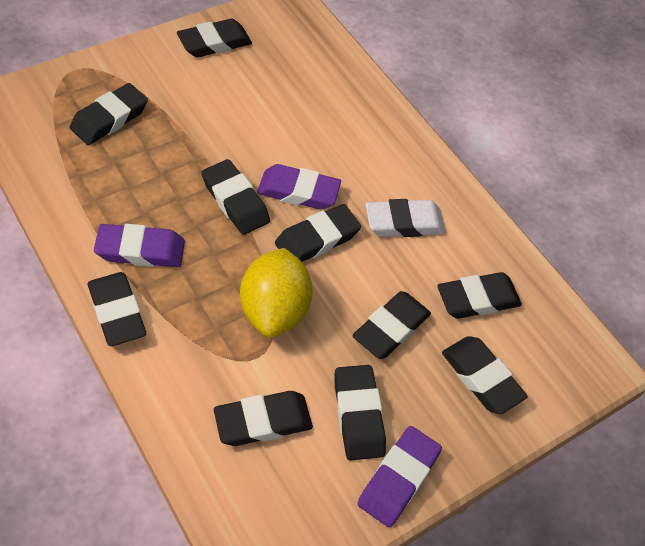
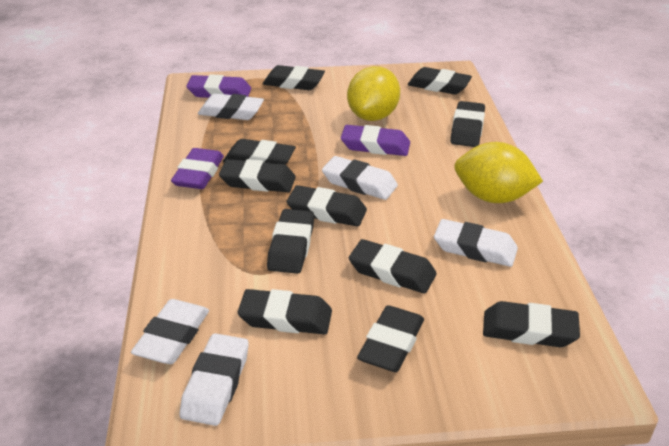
black eraser: [70,83,148,145] [88,272,146,346] [177,19,252,58] [201,159,270,235] [214,391,313,446] [275,204,361,262] [335,365,386,461] [352,291,431,359] [437,272,522,319] [442,336,528,414] = 10 -> [219,159,296,192] [223,139,296,165] [238,289,332,334] [263,65,325,90] [267,209,314,274] [287,185,367,227] [349,239,437,293] [357,305,424,372] [408,67,472,94] [450,101,485,147] [483,301,580,347] = 11
white eraser: [366,199,446,237] = 1 -> [131,299,209,364] [179,333,249,426] [198,93,264,120] [322,156,398,200] [434,219,518,267] = 5
yellow lemon: [240,248,313,338] = 1 -> [347,66,400,121] [454,142,543,203] = 2

